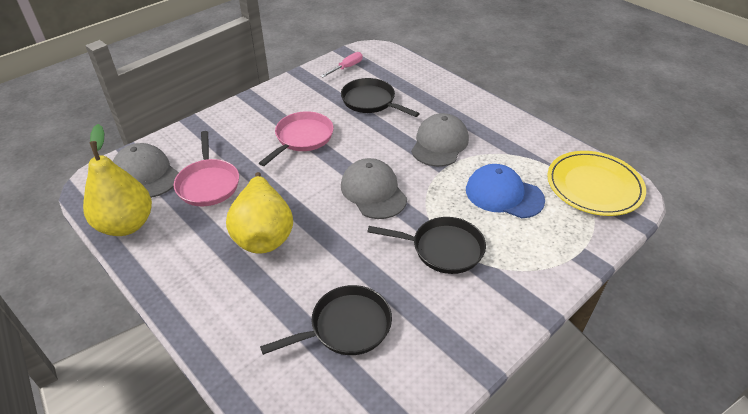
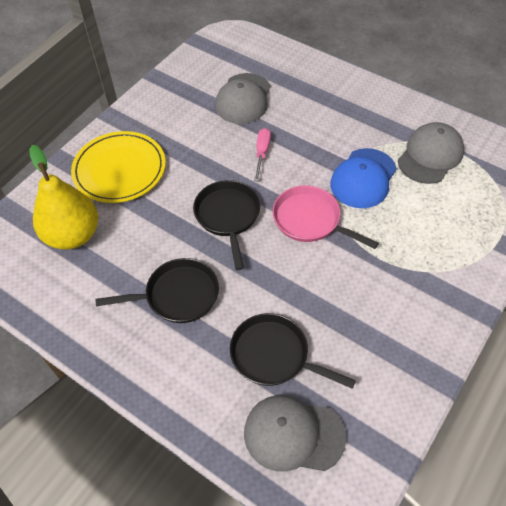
pink pan: [174,131,239,206] [259,111,334,166] = 2 -> [273,185,379,249] = 1
yellow pear: [83,124,152,236] [226,172,293,253] = 2 -> [29,145,98,250] = 1

